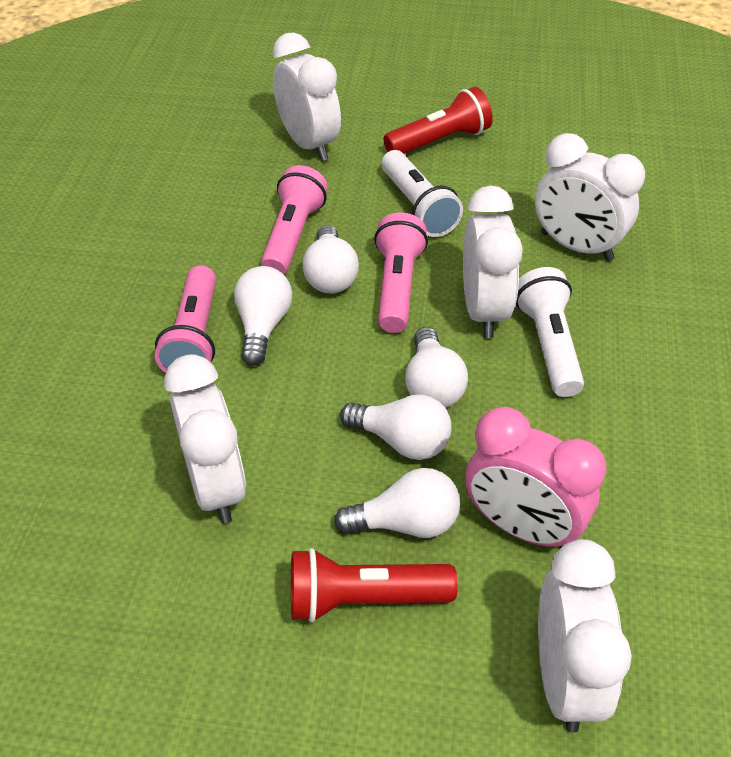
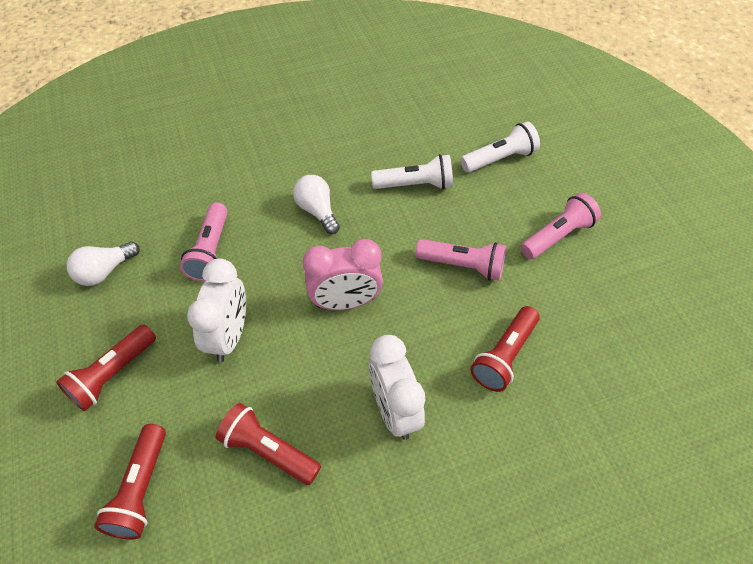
red flashlight: [291,548,458,623] [383,87,493,154] = 2 -> [56,324,156,411] [94,424,166,539] [216,403,321,485] [470,306,540,392] = 4
white clock: [164,354,246,523] [273,32,341,161] [463,186,523,338] [535,133,645,261] [538,539,632,733] = 5 -> [187,259,246,362] [368,335,425,440] = 2
white light bulb: [234,266,292,366] [303,225,359,293] [334,468,460,538] [340,394,451,460] [405,327,468,408] = 5 -> [67,242,140,286] [293,175,340,234] = 2

